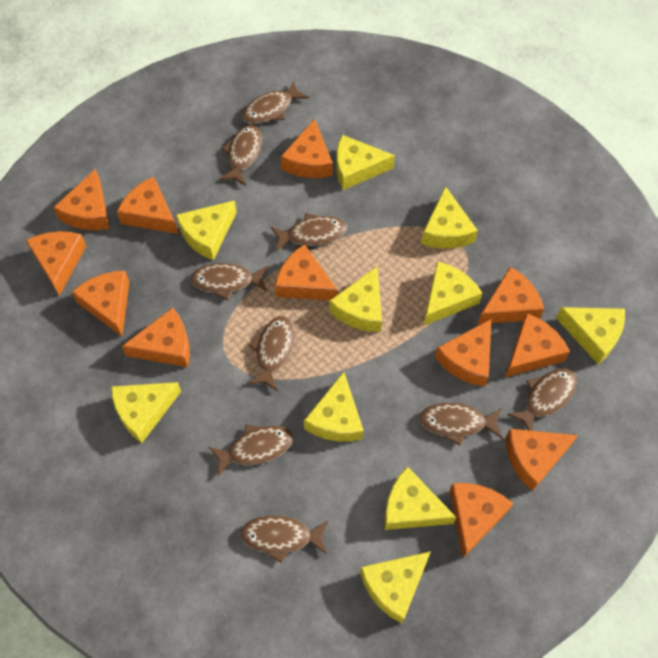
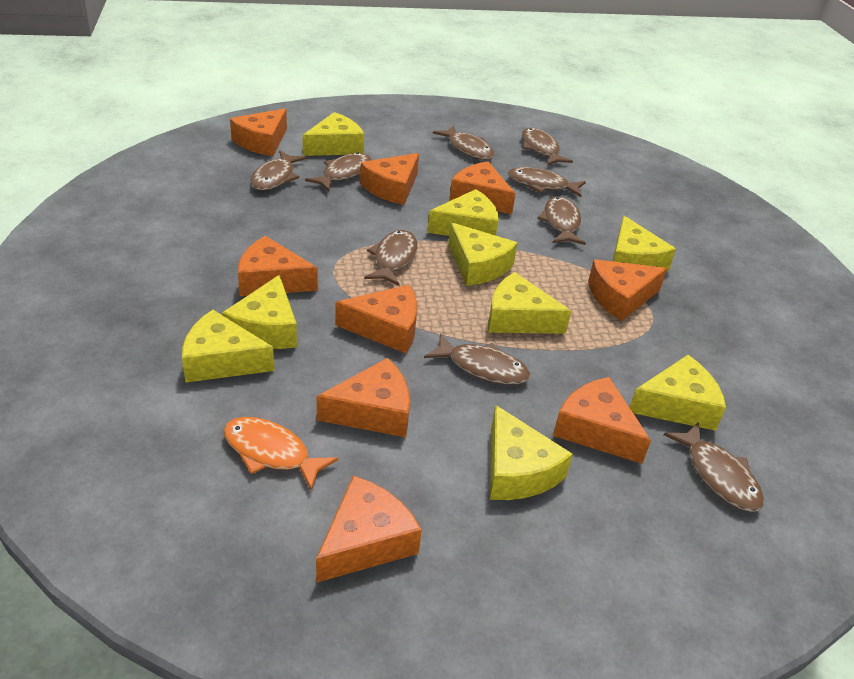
orange cheese: [26,231,86,296] [53,168,110,230] [72,271,129,336] [117,177,178,234] [122,307,190,367] [275,244,338,300] [281,119,333,178] [435,319,491,387] [449,483,513,558] [478,267,544,324] [505,313,570,377] [506,429,578,491] = 12 -> [230,108,287,156] [238,236,318,296] [316,476,422,583] [317,358,410,437] [335,285,417,353] [360,153,419,205] [449,161,516,214] [553,377,651,464] [588,259,667,321] = 9
orange fish: none = 0 -> [224,417,339,491] = 1
yellow cheese: [111,382,181,443] [176,200,237,261] [304,372,364,442] [329,266,382,332] [336,135,395,190] [360,551,431,623] [384,466,456,530] [421,186,478,249] [424,262,482,326] [556,307,625,364] = 10 -> [182,310,274,382] [222,275,297,349] [303,112,364,156] [427,189,498,236] [448,223,518,286] [488,272,571,334] [490,405,573,500] [613,216,676,271] [630,355,726,431] = 9

